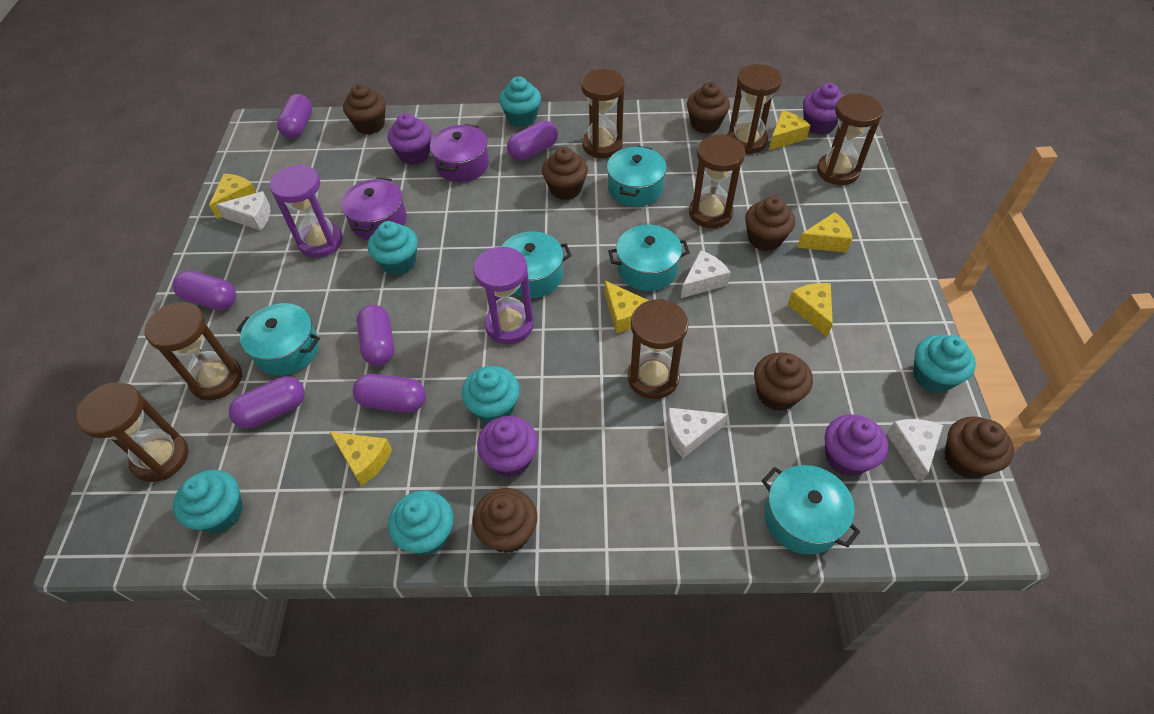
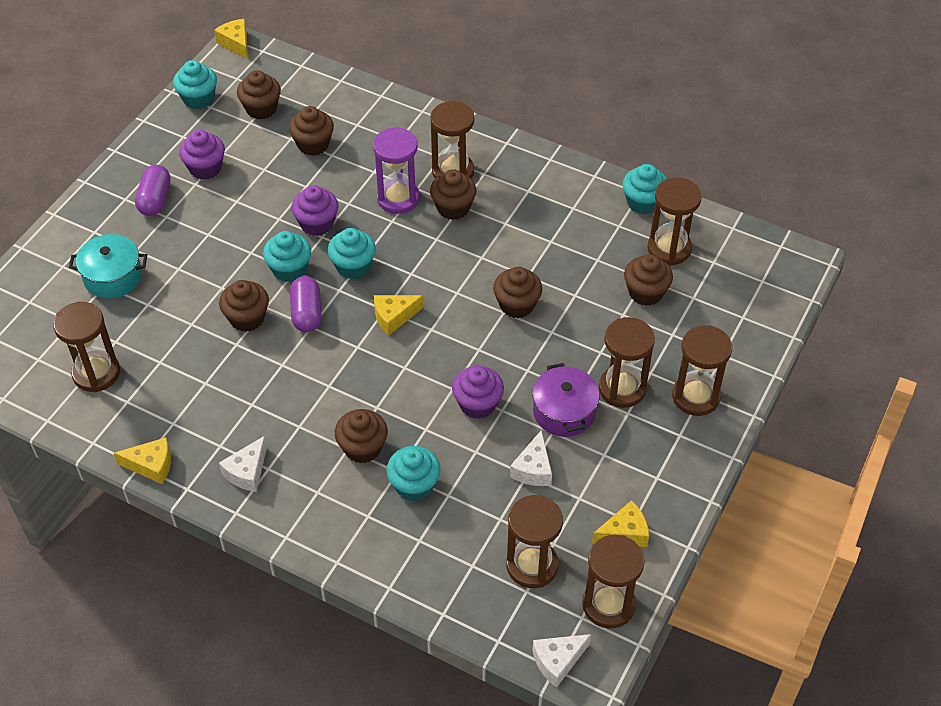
purple capsule: [173,271,236,310] [229,376,305,429] [277,94,312,139] [353,374,426,413] [357,305,394,366] [507,121,558,161] = 6 -> [135,165,170,216] [290,276,322,332] = 2
purple cupcake: [388,113,432,165] [477,416,538,477] [803,83,843,135] [824,414,888,476] = 4 -> [179,130,225,180] [291,185,338,236] [452,366,504,419] = 3
purple hourglass: [270,164,343,258] [473,247,534,344] = 2 -> [373,127,420,214] = 1
purple pot: [341,178,407,240] [430,124,489,182] = 2 -> [532,363,600,437] = 1
turquoise cupcake: [173,470,243,533] [368,221,418,275] [388,491,453,556] [462,366,520,423] [499,77,541,127] [913,335,976,393] = 6 -> [173,60,217,109] [263,231,311,282] [328,228,376,279] [386,446,441,501] [622,164,667,214] = 5
turquoise pot: [237,303,320,376] [501,231,572,298] [607,146,667,207] [608,225,690,291] [762,465,860,555] = 5 -> [69,234,147,299] = 1
white cheese: [216,191,270,231] [667,408,728,458] [681,250,731,298] [886,419,943,484] = 4 -> [219,436,267,492] [510,430,552,486] [532,634,591,688] = 3
yellow cheese: [209,174,256,219] [330,432,392,486] [605,281,649,333] [769,110,811,150] [788,283,833,337] [797,212,852,253] = 6 -> [114,437,171,484] [214,19,248,59] [374,295,424,335] [592,500,649,547] = 4

